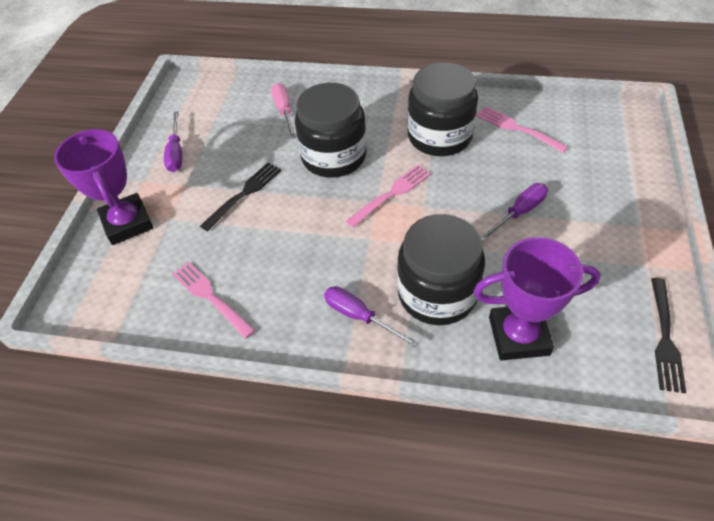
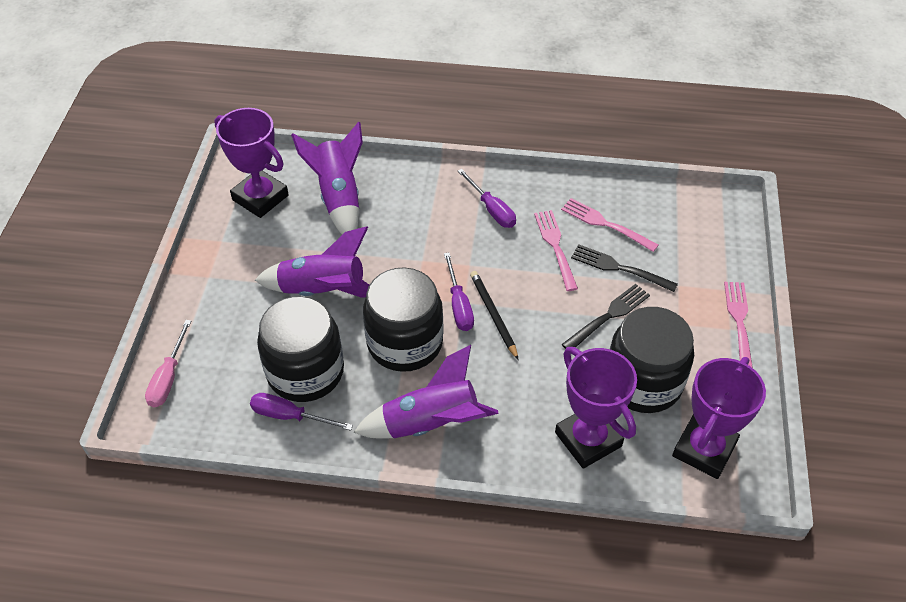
black pencil: none = 0 -> [470,271,518,360] = 1
purple rocket: none = 0 -> [255,226,369,297] [291,122,363,235] [353,345,499,438] = 3
purple trophy: [54,129,153,245] [473,237,601,361] = 2 -> [214,108,289,218] [555,347,637,469] [672,357,766,479] = 3

